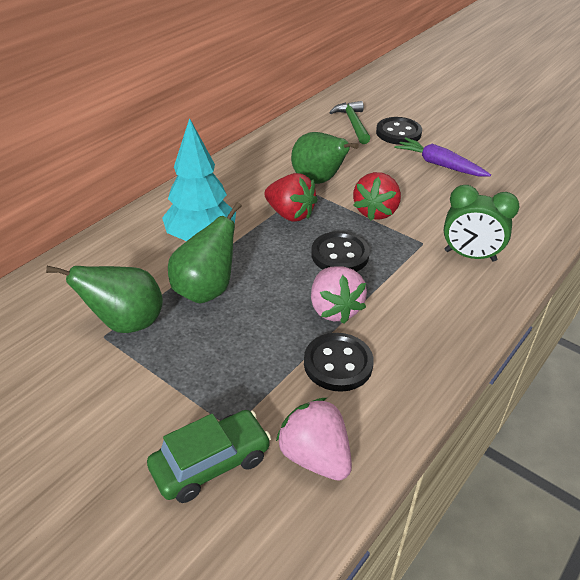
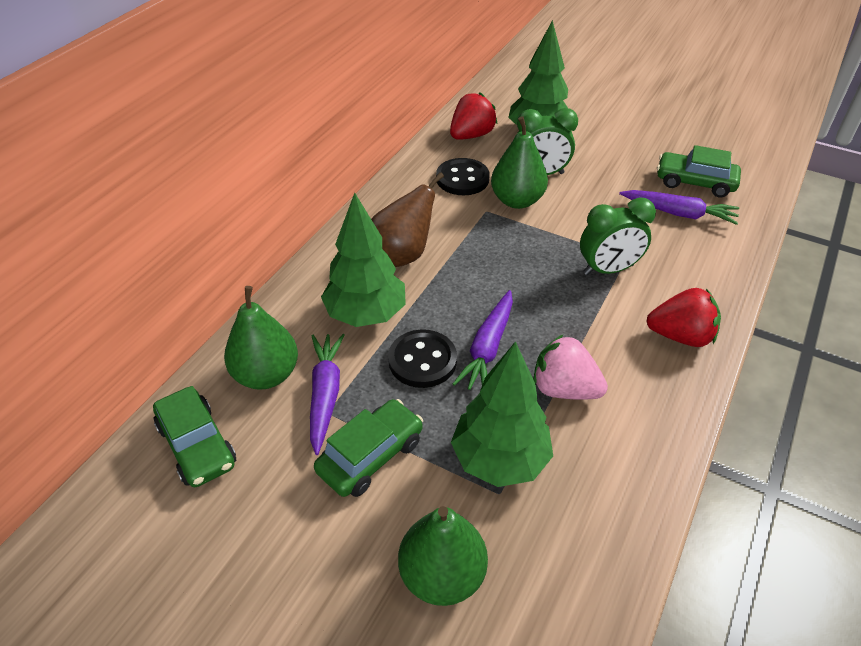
black button: [304,333,374,392] [311,231,370,272] [376,117,422,145] = 3 -> [388,329,457,388] [436,158,490,195] = 2
brown pear: none = 0 -> [371,172,444,267] = 1
green car: [147,410,271,503] = 1 -> [153,386,236,487] [314,399,423,497] [657,145,741,198] = 3
green clock: [444,185,520,262] = 1 -> [517,108,578,175] [580,197,656,275] = 2
green hammer: [329,101,370,144] = 1 -> none = 0
green tree: none = 0 -> [321,193,406,327] [451,341,553,487] [508,20,568,125] = 3
pink strawberry: [276,398,352,481] [311,266,367,324] = 2 -> [533,334,608,400] = 1
purple carrot: [395,137,491,176] = 1 -> [310,334,345,455] [453,290,513,390] [619,190,739,225] = 3
turquoise tree: [162,118,236,241] = 1 -> none = 0

